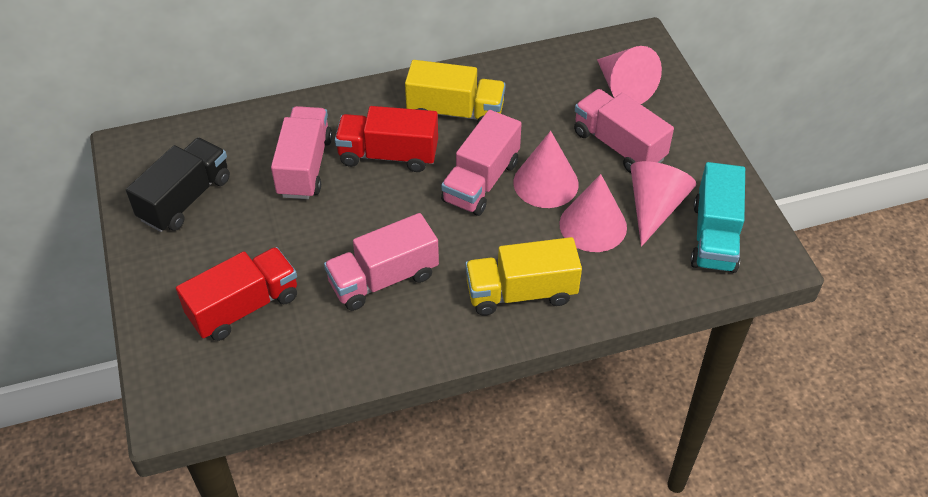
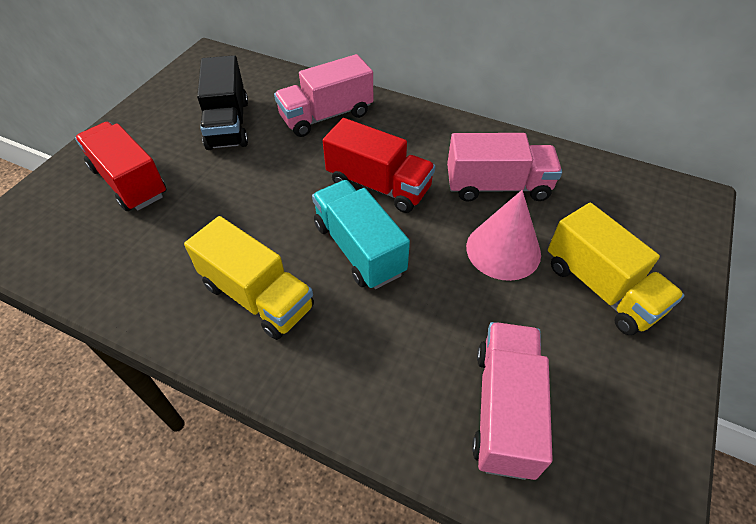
pink cone: [513,131,579,208] [559,174,627,252] [597,46,662,104] [631,161,696,247] = 4 -> [466,190,541,281] = 1
pink truck: [271,106,332,199] [324,213,439,311] [441,110,522,216] [574,89,674,173] = 4 -> [274,54,373,137] [447,133,562,202] [472,322,553,480] = 3

